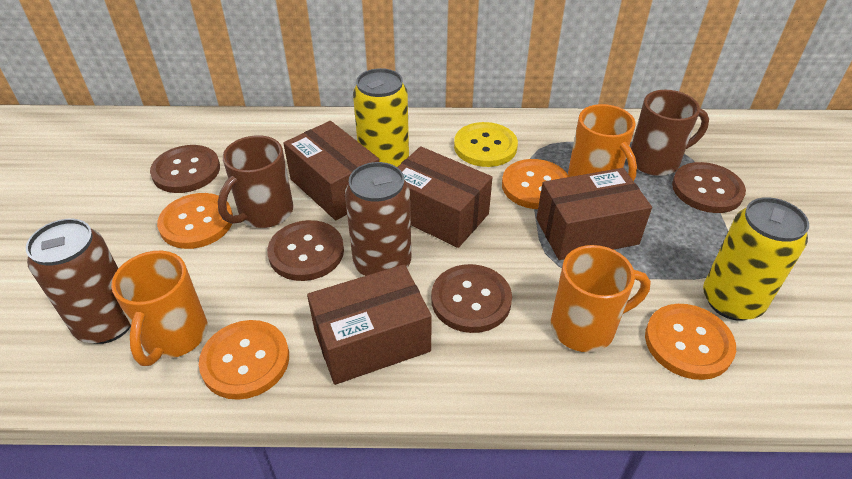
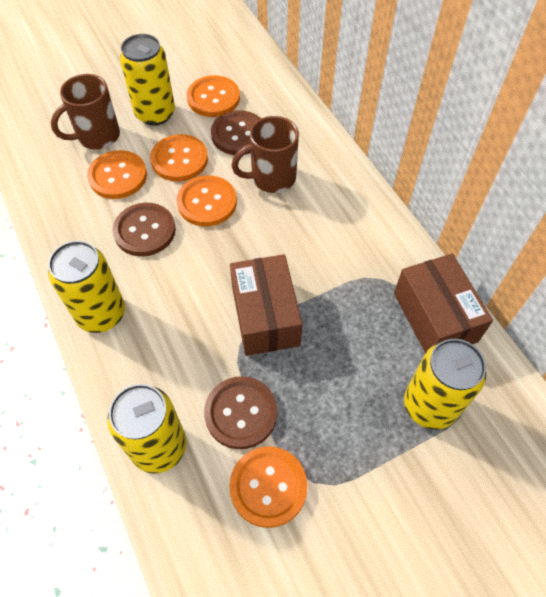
brown box: [283,121,379,220] [307,264,432,385] [397,146,493,248] [536,168,652,260] = 4 -> [230,254,302,356] [394,254,493,354] = 2
brown button: [150,145,220,193] [267,220,344,281] [431,264,512,333] [672,162,746,213] = 4 -> [113,203,176,256] [204,376,277,449] [211,110,261,155] = 3
brown can: [26,219,131,344] [345,162,411,276] = 2 -> none = 0
orange button: [157,193,233,249] [199,320,289,400] [502,159,569,209] [645,304,736,380] = 4 -> [87,150,147,199] [150,134,208,182] [177,175,237,226] [187,75,240,117] [229,446,308,528] = 5
orange mug: [111,251,208,366] [551,245,651,352] [568,104,637,181] = 3 -> none = 0
yellow button: [454,122,518,167] = 1 -> none = 0
yellow can: [353,68,409,167] [703,197,809,321] = 2 -> [48,241,125,333] [107,384,186,474] [120,34,175,125] [404,339,486,430] = 4

